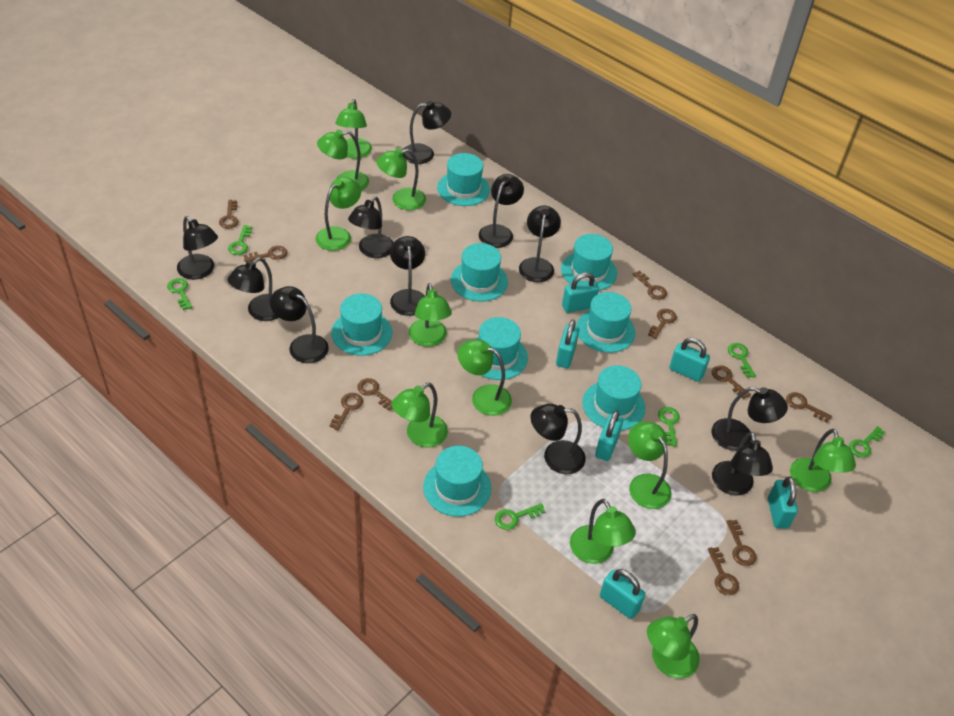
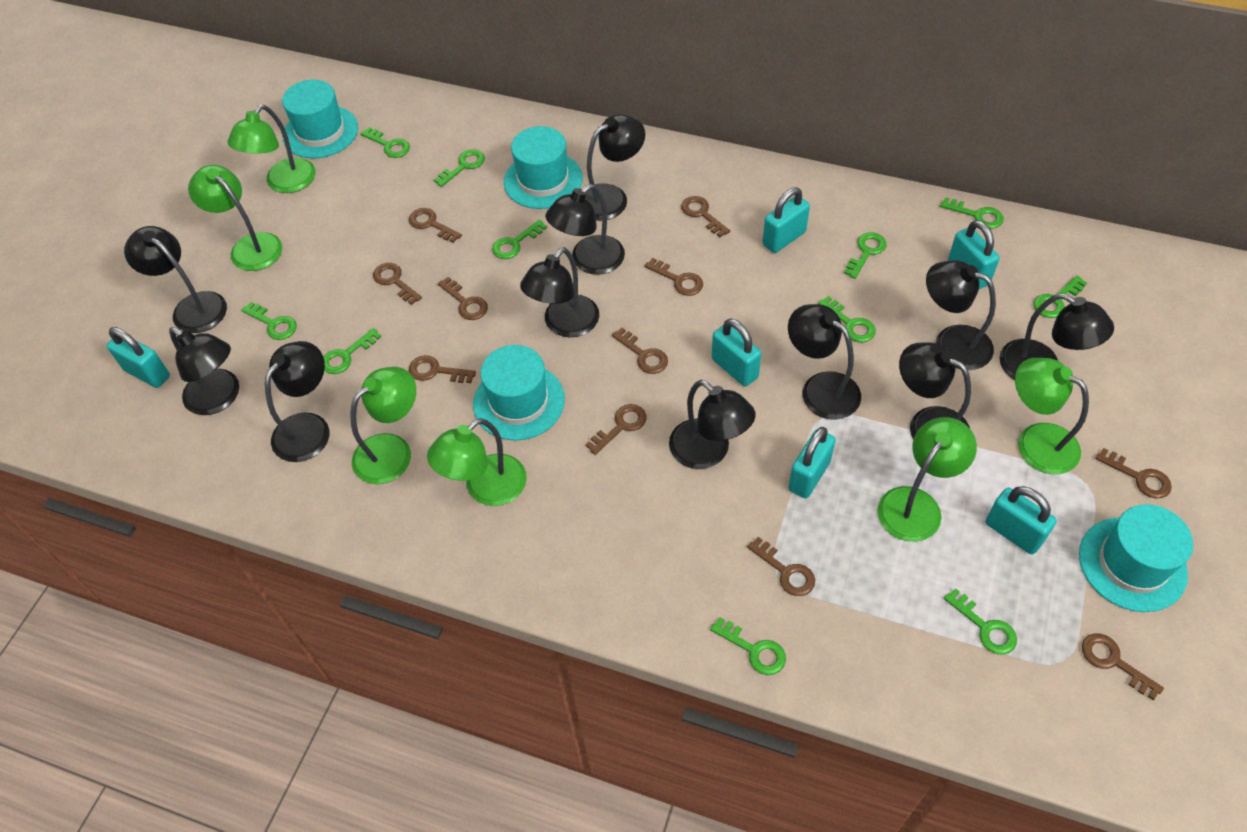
brown key: [219,200,238,229] [244,246,288,262] [329,393,363,430] [357,378,393,411] [633,270,667,300] [648,309,677,339] [708,547,739,595] [712,365,751,399] [726,520,756,566] [786,392,832,422] = 10 -> [373,263,422,305] [409,208,462,243] [409,355,476,383] [438,277,488,320] [586,404,647,455] [612,328,668,374] [644,258,703,296] [681,196,730,237] [747,537,815,596] [1082,634,1164,700] [1095,448,1172,499] = 11
green key: [167,278,192,310] [228,225,252,255] [495,503,545,530] [658,407,680,446] [728,343,756,378] [849,426,885,458] = 6 -> [241,302,297,340] [323,328,381,374] [360,127,410,158] [434,149,485,187] [492,219,547,259] [710,617,786,675] [818,296,876,342] [844,232,887,279] [940,197,1004,229] [944,588,1017,655] [1034,275,1087,318] = 11
green lamp: [316,177,361,251] [317,130,369,191] [335,99,372,159] [376,148,426,210] [392,383,448,447] [409,283,452,347] [457,339,512,416] [570,499,636,564] [628,421,672,509] [647,614,700,679] [790,429,856,492] = 11 -> [188,165,282,271] [228,105,316,193] [350,367,416,484] [427,418,527,506] [877,417,977,542] [1015,358,1089,474] = 6
turquoise hat: [331,293,392,356] [423,446,492,517] [437,153,490,206] [451,243,508,302] [477,317,528,380] [561,234,617,291] [576,292,635,353] [582,365,646,430] = 8 -> [282,80,358,159] [473,345,565,440] [504,126,583,209] [1079,504,1193,612] = 4

